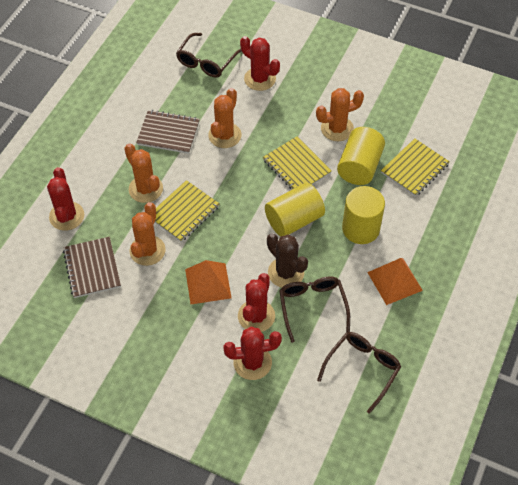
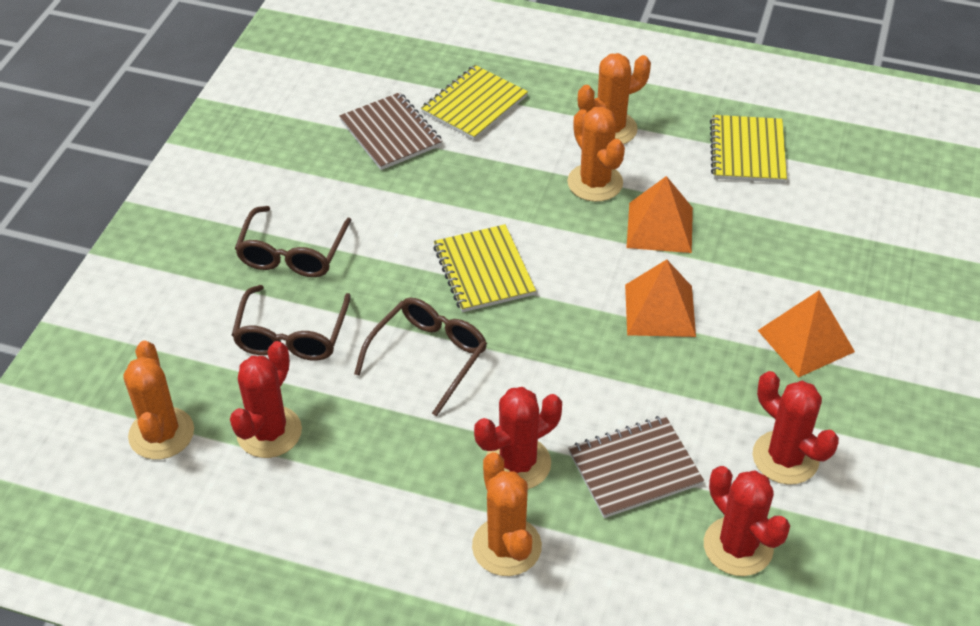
brown cactus: [267,233,308,288] = 1 -> none = 0
orange pyramid: [185,260,232,304] [367,258,423,305] = 2 -> [625,259,696,337] [626,176,693,253] [758,291,855,378] = 3
yellow cylinder: [265,183,325,236] [337,127,385,185] [342,186,385,244] = 3 -> none = 0

